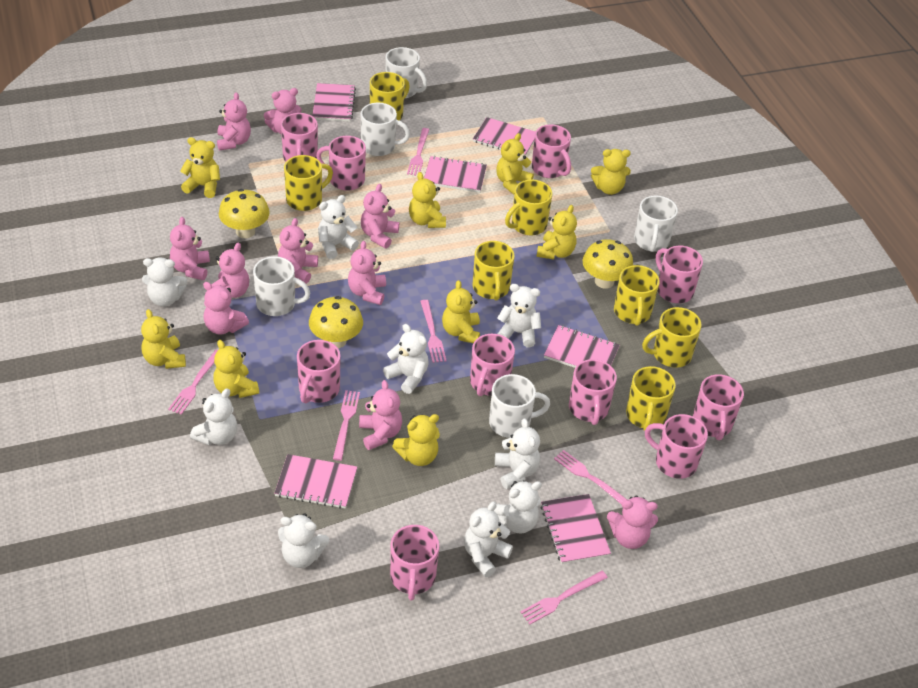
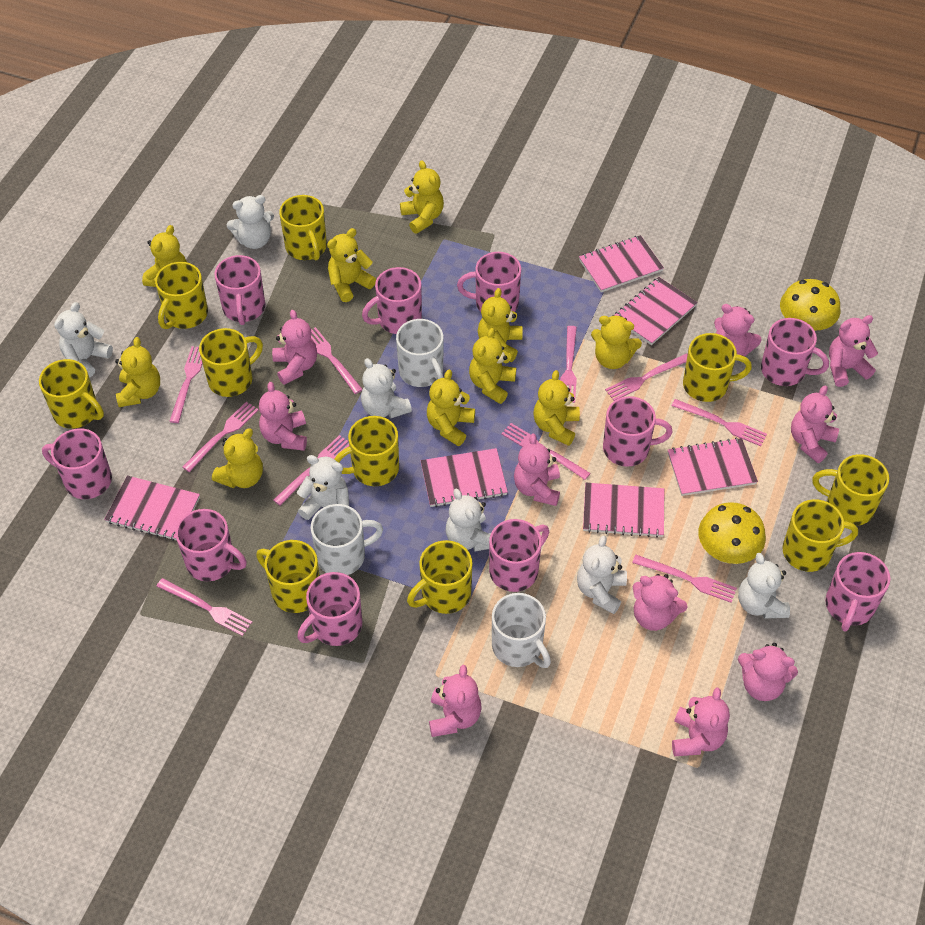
pink fork: [168,350,218,415] [333,390,360,461] [407,128,429,176] [420,300,447,363] [520,571,608,625] [554,450,627,505] = 6 -> [157,578,252,636] [169,346,203,423] [182,402,259,472] [273,435,349,506] [311,327,362,394] [501,423,591,480] [560,326,577,403] [605,353,688,401] [632,555,737,603] [671,399,767,446] = 10
white mug: [253,256,310,316] [361,102,410,156] [385,47,427,98] [489,374,550,438] [634,196,678,252] = 5 -> [311,504,383,575] [396,319,444,387] [492,593,551,668] = 3
white teddy bear: [142,257,187,307] [190,388,237,445] [278,513,329,568] [318,195,359,259] [383,324,429,394] [464,502,513,577] [494,481,542,533] [495,418,540,489] [497,284,541,347] = 9 -> [54,302,113,378] [227,195,274,249] [297,455,349,520] [361,358,412,418] [446,489,491,552] [577,536,627,614] [738,553,790,618] = 7
yellow mug: [284,155,333,211] [370,72,410,120] [473,241,515,301] [505,180,553,235] [614,265,660,326] [626,366,676,431] [642,307,702,368] = 7 -> [39,359,104,428] [155,262,208,329] [199,328,263,397] [256,540,320,613] [279,195,327,260] [334,416,399,486] [407,540,472,614] [683,333,752,402] [782,499,858,572] [812,454,889,526] = 10
yellow mushroom: [219,189,270,238] [309,296,363,348] [583,239,633,289] = 3 -> [698,502,766,564] [780,279,840,331] = 2
yellow teddy bear: [141,309,186,369] [180,137,220,198] [213,340,259,398] [392,414,440,466] [409,172,446,228] [442,280,480,343] [496,133,534,195] [536,205,577,259] [591,149,631,195] = 9 -> [115,337,160,407] [142,225,187,287] [212,428,263,488] [327,228,376,302] [400,160,444,234] [427,370,475,446] [469,328,516,404] [478,288,523,362] [533,370,580,446] [591,315,642,369] = 10

